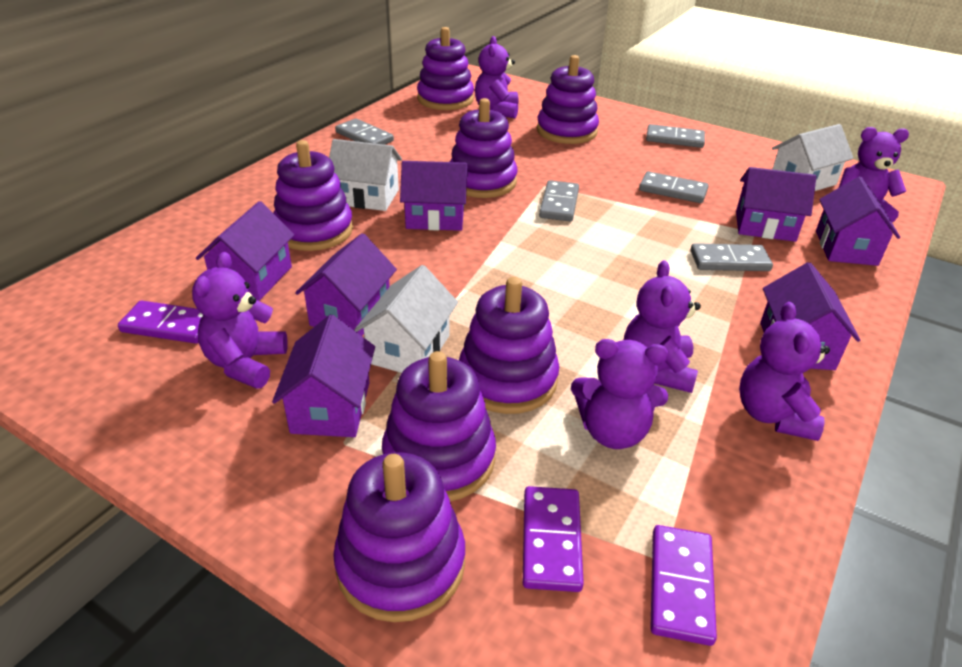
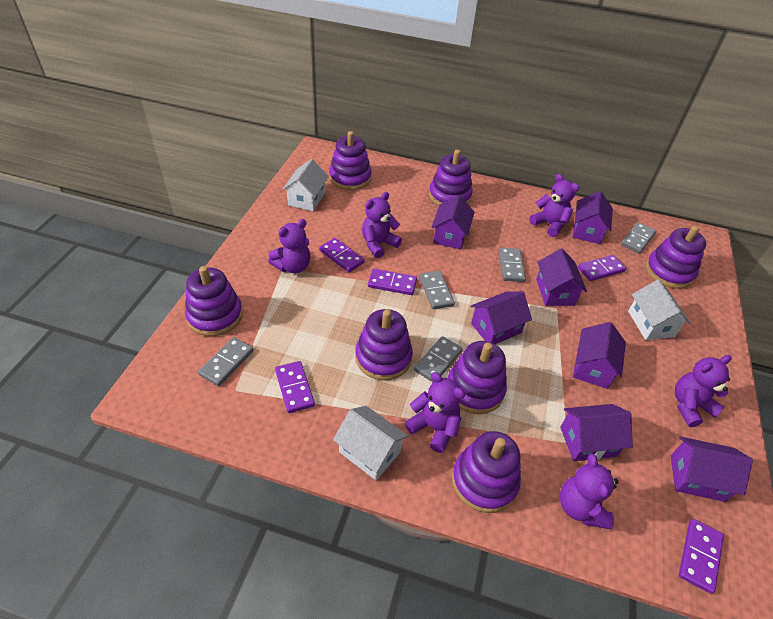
purple domino: [118,300,203,344] [523,486,584,592] [650,525,717,646] = 3 -> [275,361,315,413] [319,238,365,272] [368,269,417,295] [578,255,626,281] [679,519,724,594] = 5

